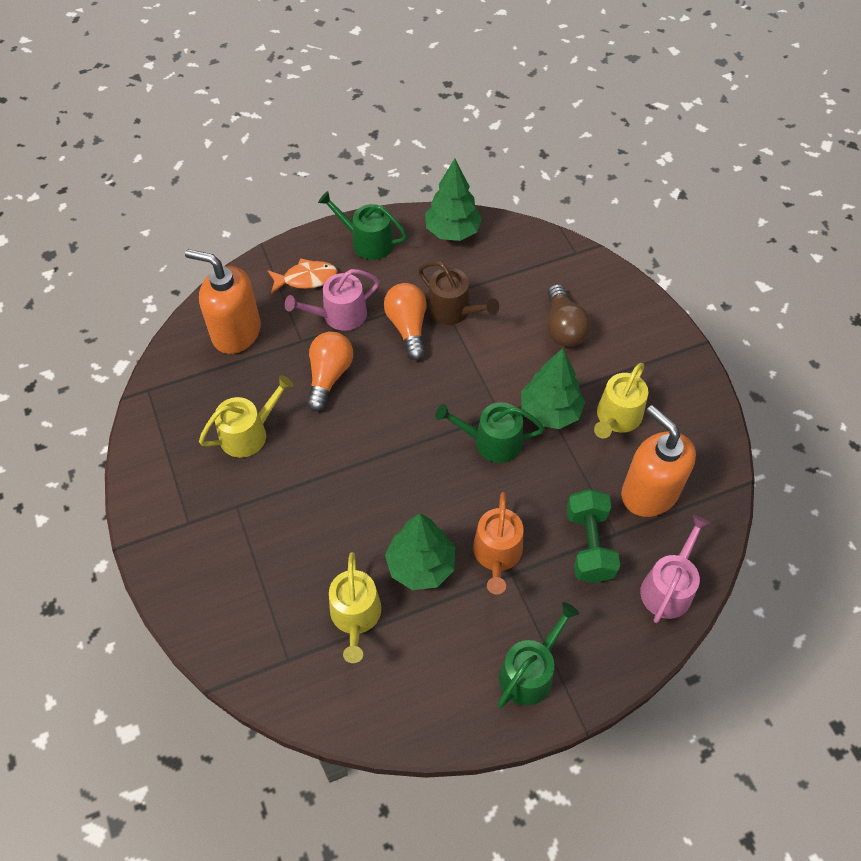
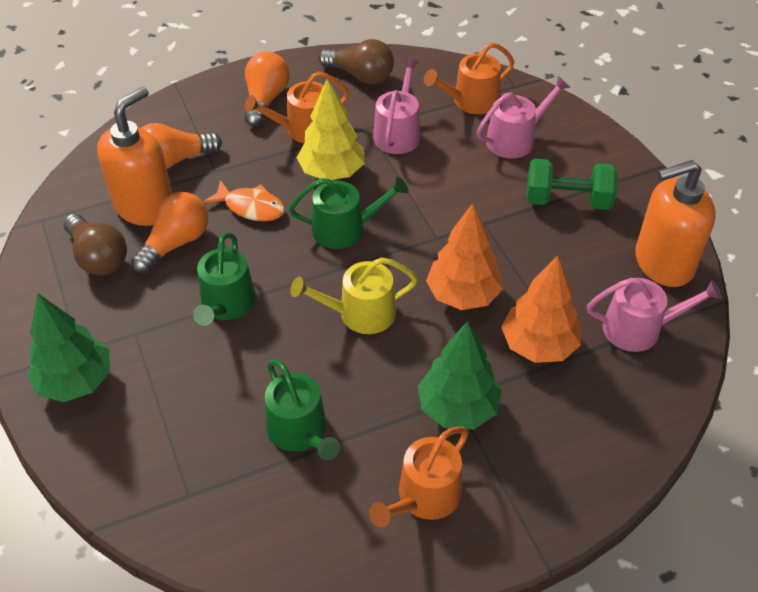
brown light bulb: [547,284,591,347] = 1 -> [63,214,127,275] [319,39,394,84] = 2
brown watering can: [418,261,499,325] = 1 -> none = 0
green tree: [385,513,455,590] [425,159,482,241] [521,348,585,429] = 3 -> [27,293,110,402] [418,321,502,429] = 2
orange light bulb: [307,331,353,412] [384,283,427,360] = 2 -> [131,192,208,273] [142,123,222,169] [245,52,290,127] = 3
orange tree: none = 0 -> [426,203,503,310] [501,255,581,363] = 2
orange watering can: [473,492,524,594] = 1 -> [244,71,349,143] [369,427,469,527] [424,42,514,114] = 3
pink watering can: [285,269,380,331] [640,515,710,623] = 2 -> [373,58,420,154] [477,76,570,158] [587,278,722,352] = 3
yellow tree: none = 0 -> [297,79,365,180] = 1
yellow watering can: [199,375,294,458] [329,552,382,663] [594,363,648,439] = 3 -> [291,258,418,334] = 1

